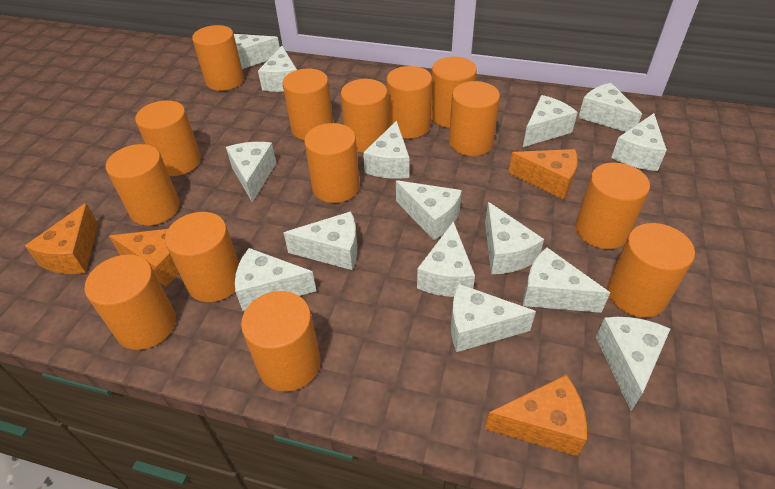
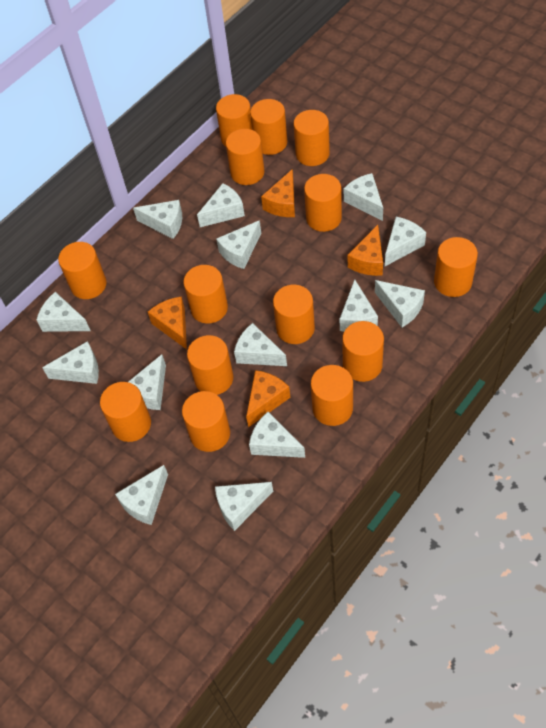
white cheese: [226,142,276,203] [234,34,280,69] [235,248,316,311] [258,46,297,92] [284,211,357,270] [363,121,409,179] [396,180,462,240] [417,221,475,297] [451,284,536,352] [485,202,544,274] [523,95,578,147] [523,247,610,313] [578,83,642,132] [596,317,670,411] [611,113,667,171] = 15 -> [37,292,91,332] [42,341,99,384] [115,465,168,525] [128,354,166,410] [133,200,182,239] [197,183,245,227] [215,482,273,531] [216,220,261,269] [234,323,287,366] [249,412,305,458] [340,279,378,332] [344,173,383,221] [375,280,425,327] [385,217,426,266] = 14

